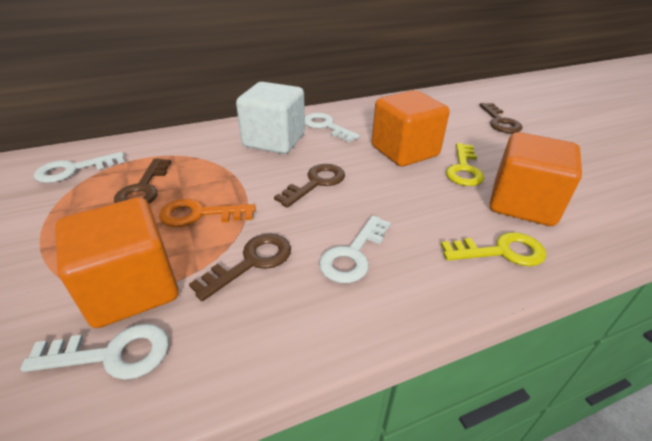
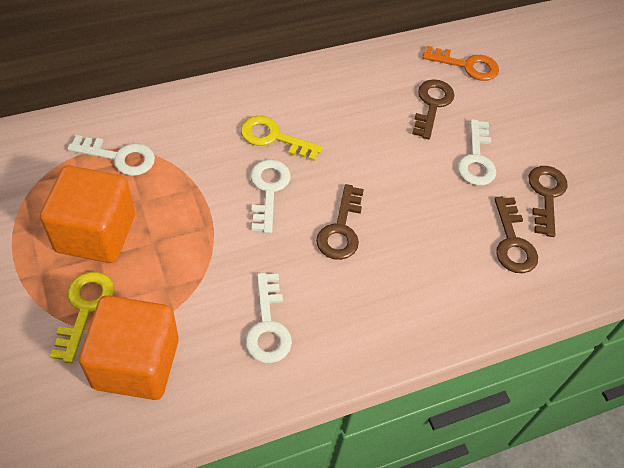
orange cube: [55,197,179,328] [372,90,450,167] [490,132,582,226] = 3 -> [40,166,135,263] [79,295,179,400] = 2
white cube: [236,82,305,154] = 1 -> none = 0

